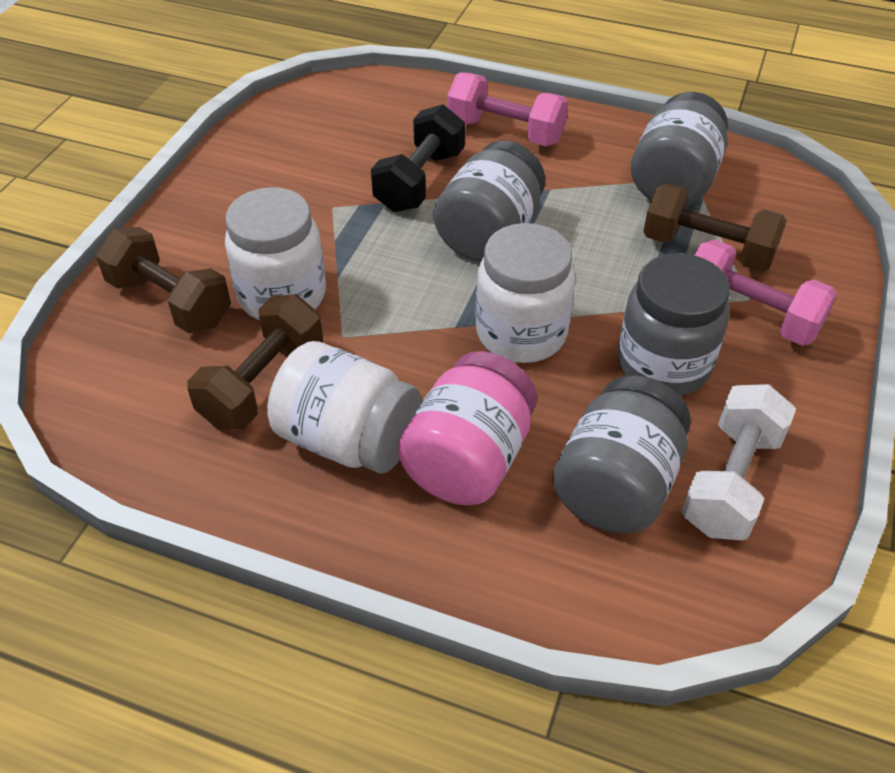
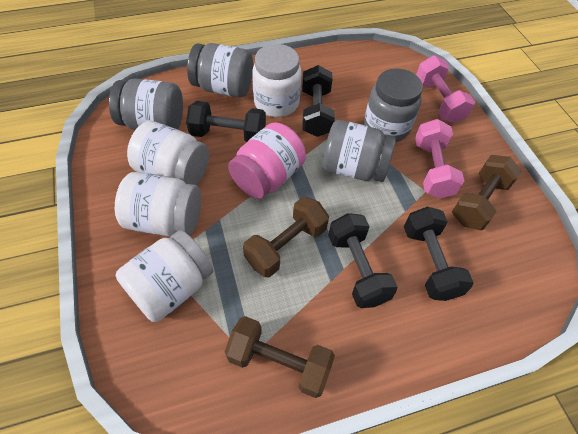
black dumbbell: [371,104,465,212] = 1 -> [186,101,266,143] [302,65,335,137] [328,213,398,308] [404,207,474,301] = 4
white dumbbell: [682,384,796,540] = 1 -> none = 0
white jar: [225,187,326,320] [267,341,421,474] [475,223,575,363] = 3 -> [115,172,201,236] [116,230,213,322] [127,121,209,185] [252,44,302,117] = 4

